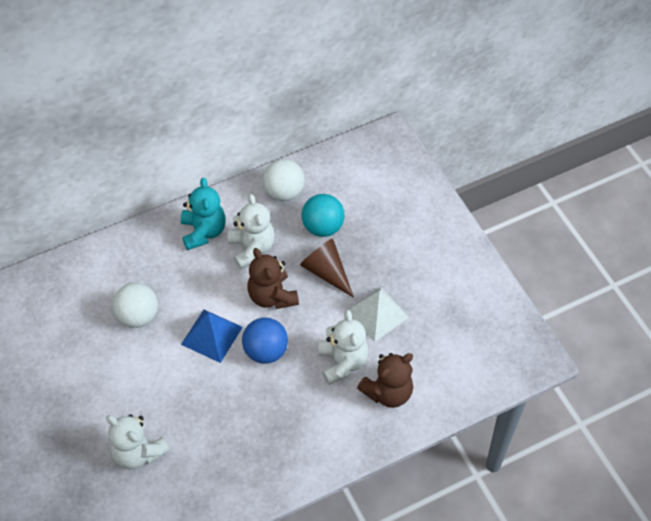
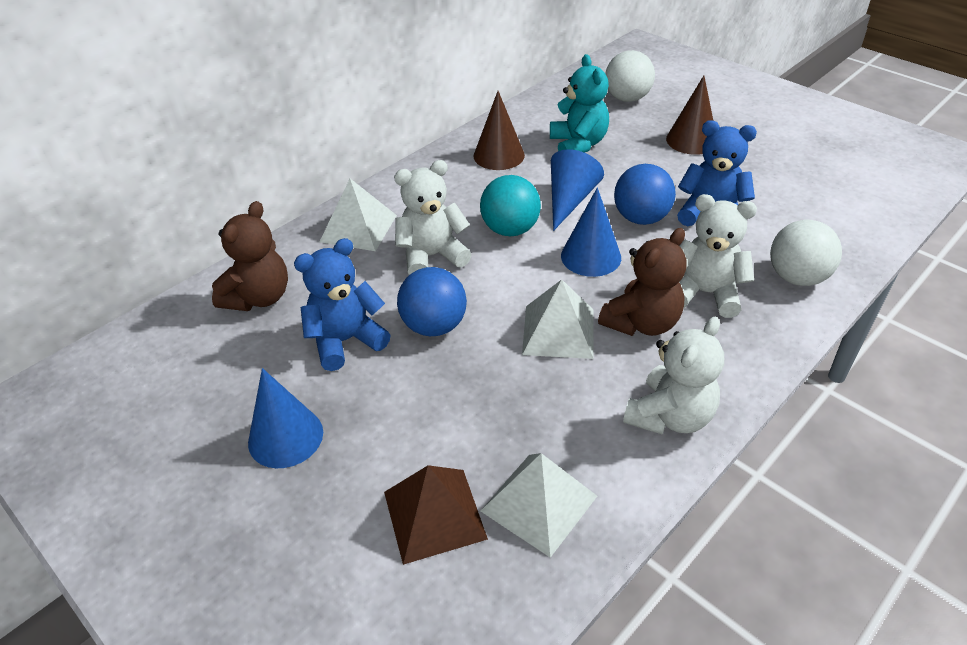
blue ball: [242,318,288,364] = 1 -> [397,267,467,336] [614,164,676,225] = 2
blue cone: none = 0 -> [248,368,323,468] [551,149,604,231] [561,187,621,277] = 3
blue pyramid: [181,310,243,363] = 1 -> none = 0
blue teddy bear: none = 0 -> [294,238,391,371] [677,120,757,226] = 2
brown cone: [300,238,354,298] = 1 -> [473,91,525,170] [666,76,713,155] = 2
brown pyramid: none = 0 -> [384,465,488,565] = 1
white pyramid: [348,287,410,342] = 1 -> [320,179,397,251] [481,453,597,558] [522,279,594,359] = 3

